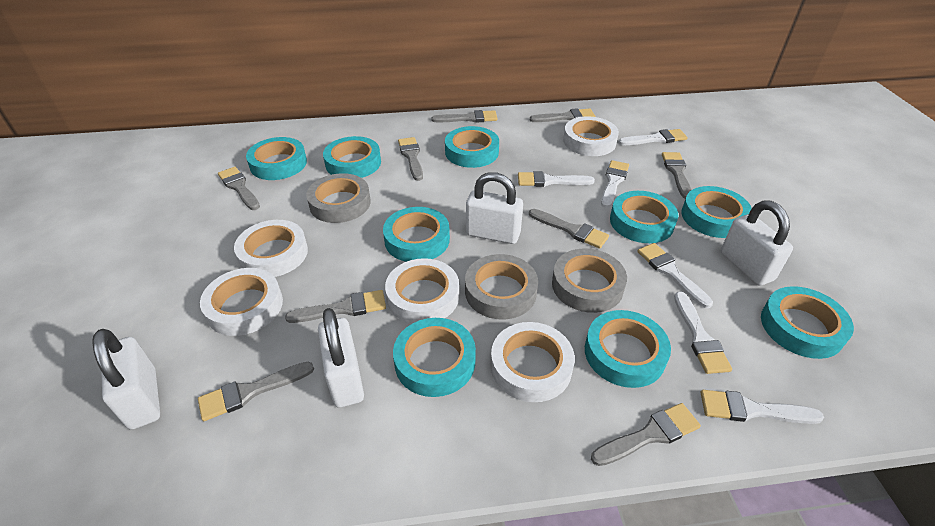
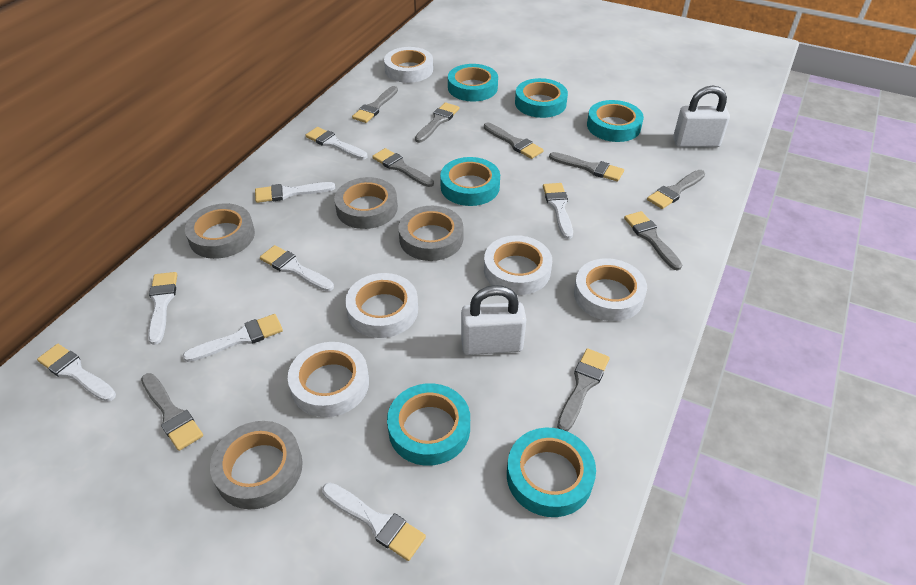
grey tape: [306,173,371,223] [465,254,538,320] [552,249,627,313] = 3 -> [185,203,255,259] [210,421,303,509] [334,177,398,229] [399,206,463,261] = 4
turquoise tape: [246,137,307,180] [323,136,381,178] [383,207,450,262] [393,318,476,397] [445,126,499,168] [585,310,671,388] [610,191,678,243] [681,186,752,238] [761,286,854,359] = 9 -> [387,383,470,466] [440,157,500,206] [448,64,498,102] [507,428,596,517] [515,78,568,118] [587,100,644,142] = 6
white brush: [518,171,595,187] [601,160,629,208] [618,129,688,145] [637,243,713,308] [674,292,732,374] [701,390,824,424] = 6 -> [37,344,116,402] [148,272,177,345] [182,314,283,362] [255,182,335,203] [260,245,334,292] [305,127,367,160] [322,483,426,561] [543,183,573,239] = 8
white padlock: [92,329,160,430] [318,308,364,408] [466,172,523,244] [721,200,793,286] = 4 -> [461,285,526,355] [673,86,730,147] = 2

